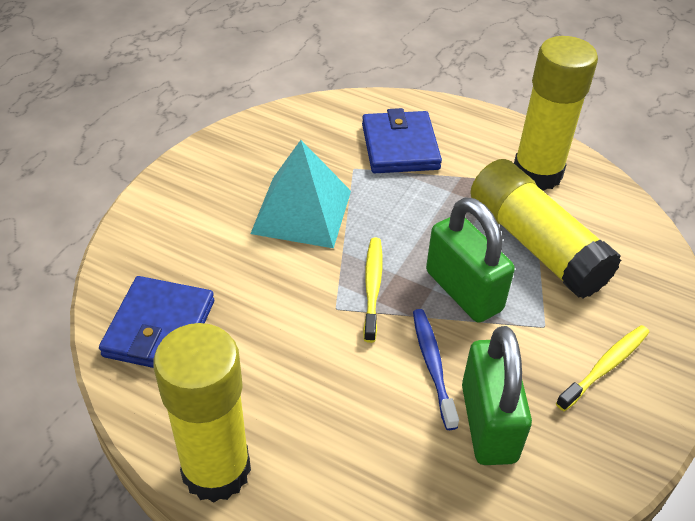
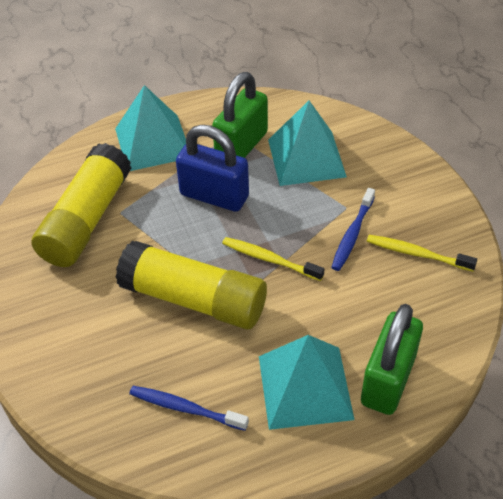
blue padlock: none = 0 -> [176,125,249,212] = 1
blue toothbrush: [413,309,459,430] = 1 -> [129,386,249,431] [331,188,375,271] = 2
blue wallet: [99,276,214,368] [362,108,442,173] = 2 -> none = 0
turquoise pyramid: [250,140,351,248] = 1 -> [115,85,186,171] [259,335,355,430] [268,101,347,186] = 3
yellow glue stick: [153,323,251,502] [470,159,621,299] [514,36,598,191] = 3 -> [32,143,131,267] [116,241,267,330] = 2

